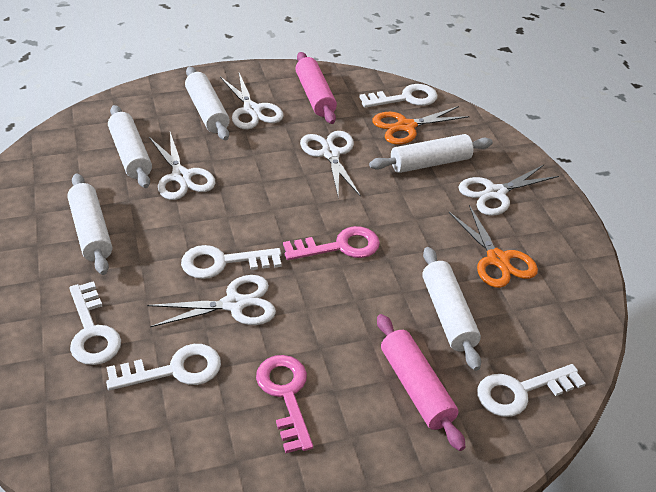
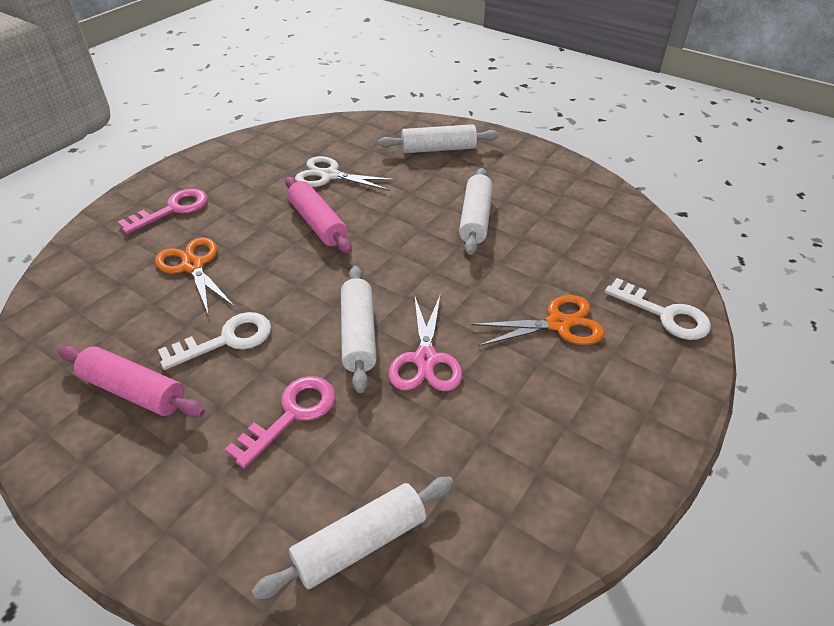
pink scissors: none = 0 -> [389,294,462,391] = 1
white key: [69,281,121,365] [106,344,221,390] [181,245,282,279] [359,84,438,108] [477,364,586,417] = 5 -> [158,312,271,370] [605,278,711,340] = 2
white rolling pin: [67,174,112,275] [108,105,152,188] [185,67,230,140] [369,134,493,173] [422,247,481,371] = 5 -> [252,477,454,599] [341,266,377,393] [378,124,499,153] [459,168,493,255] = 4
white scissors: [147,275,276,327] [149,132,215,200] [220,73,284,129] [300,131,361,197] [458,165,559,216] = 5 -> [295,156,397,191] = 1

